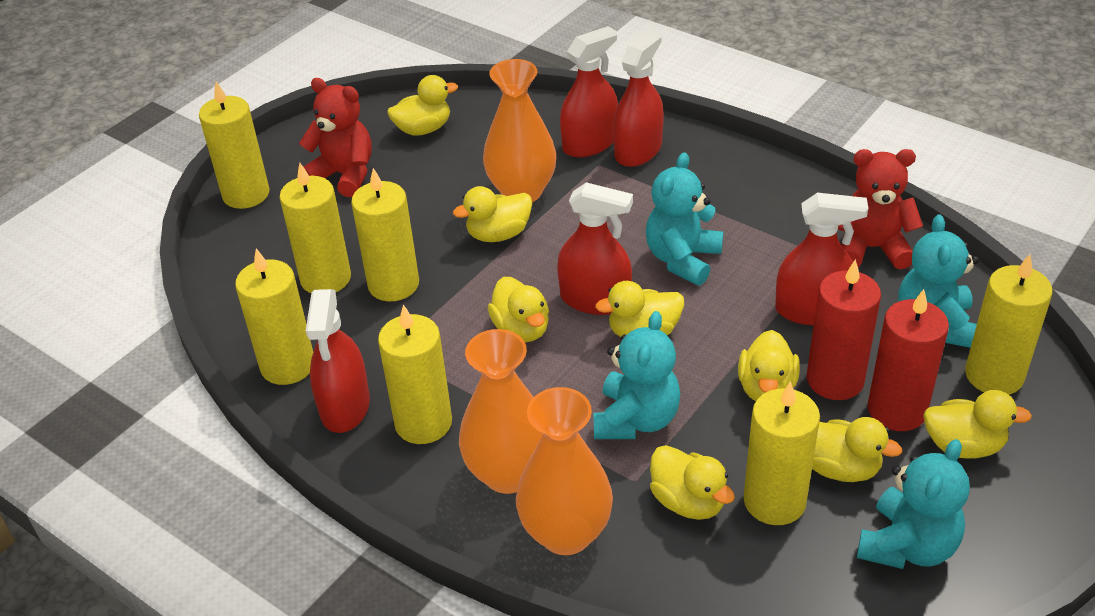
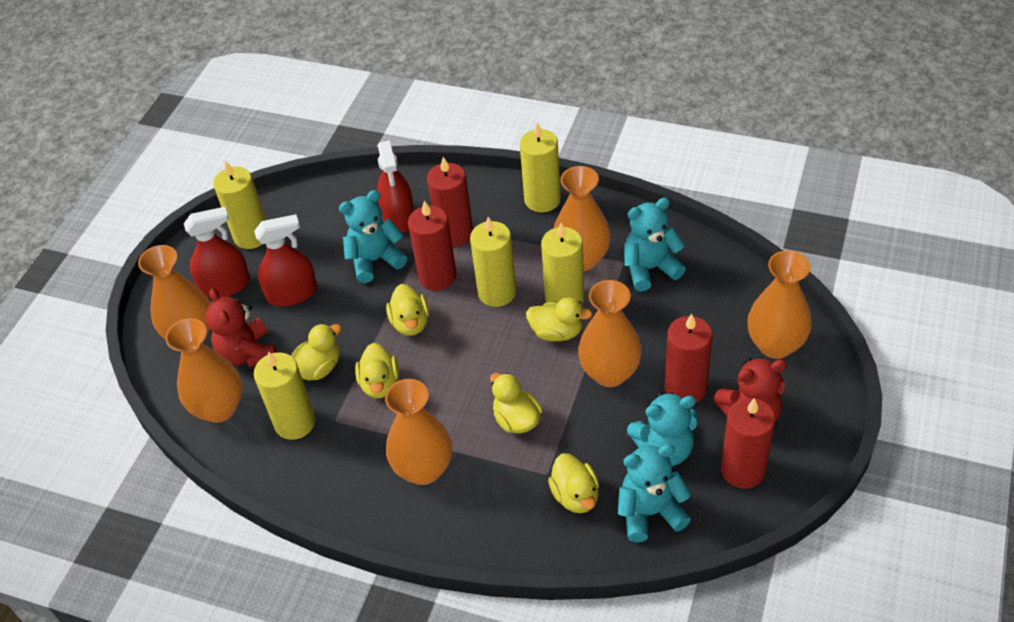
orange vase: [459,329,543,494] [483,59,556,202] [516,387,613,555] = 3 -> [138,245,210,343] [165,318,243,423] [385,379,452,485] [554,166,611,271] [578,280,642,387] [747,250,812,359] = 6
red candle: [807,259,881,400] [867,289,949,431] = 2 -> [408,201,457,290] [427,157,473,247] [665,314,713,403] [721,398,775,489] = 4
red spray bottle: [306,289,370,433] [557,182,633,315] [560,26,618,157] [613,30,664,167] [775,193,868,325] = 5 -> [184,207,250,298] [254,214,317,306] [377,140,414,233] = 3
yellow candle: [199,82,269,209] [235,248,313,385] [279,163,351,293] [351,168,419,301] [378,305,452,444] [744,381,820,525] [965,254,1052,395] = 7 -> [213,160,266,249] [254,351,316,440] [470,217,516,307] [520,122,561,212] [541,223,584,305] = 5
yellow duck: [387,75,458,136] [453,186,532,242] [488,277,549,342] [595,281,684,337] [650,445,735,520] [738,330,800,401] [812,417,902,482] [923,390,1032,458] = 8 -> [291,324,342,380] [355,343,399,398] [386,284,429,336] [490,373,542,434] [526,297,593,341] [548,453,599,513] = 6

